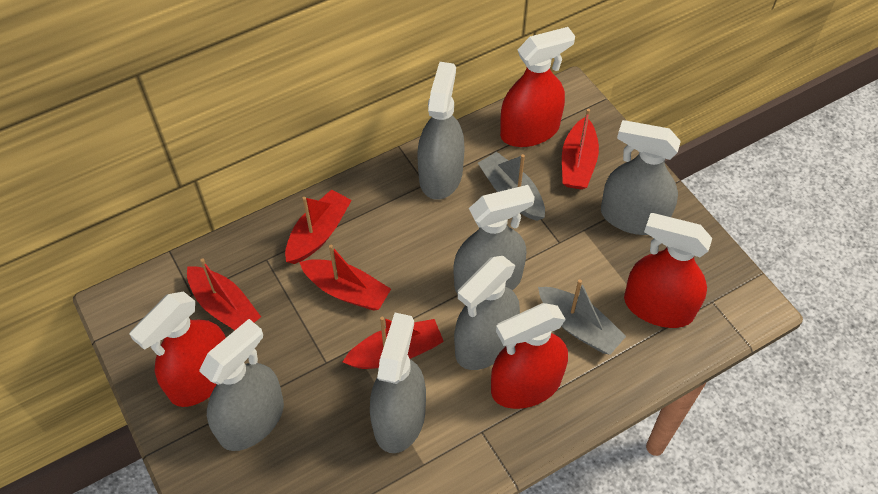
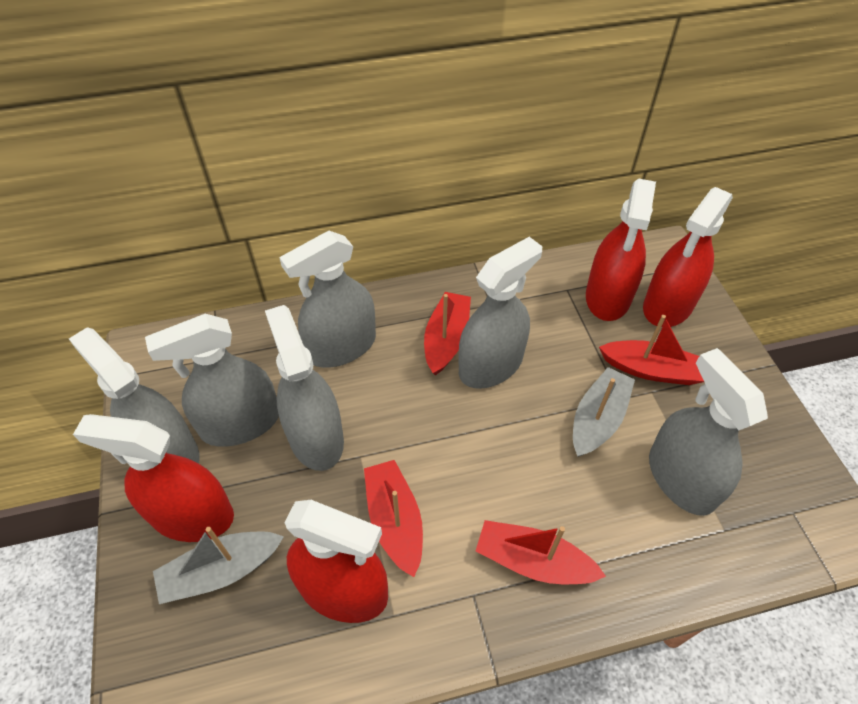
red boat: [187,259,261,330] [285,189,352,264] [299,245,391,311] [343,317,444,369] [562,109,599,189] = 5 -> [364,460,423,577] [424,292,471,375] [476,520,606,584] [599,315,704,385] = 4

